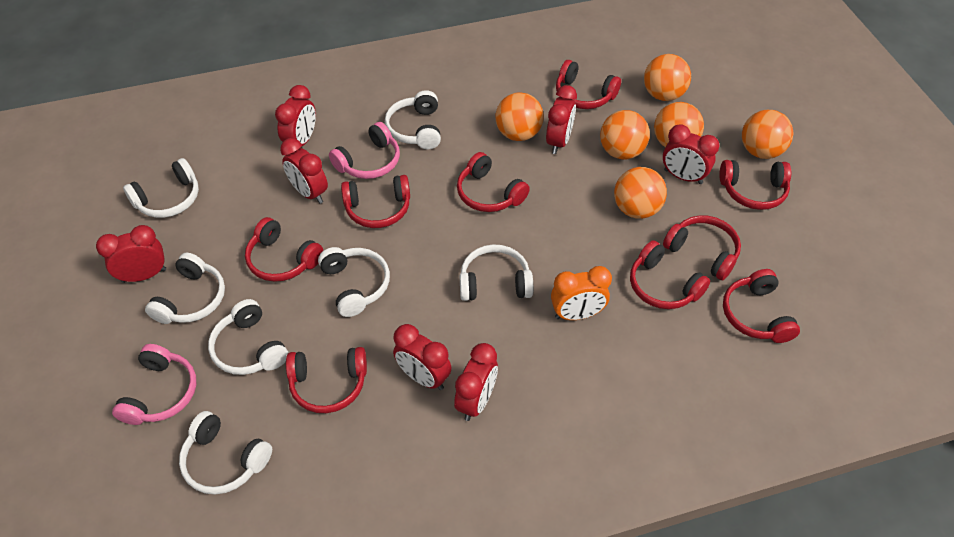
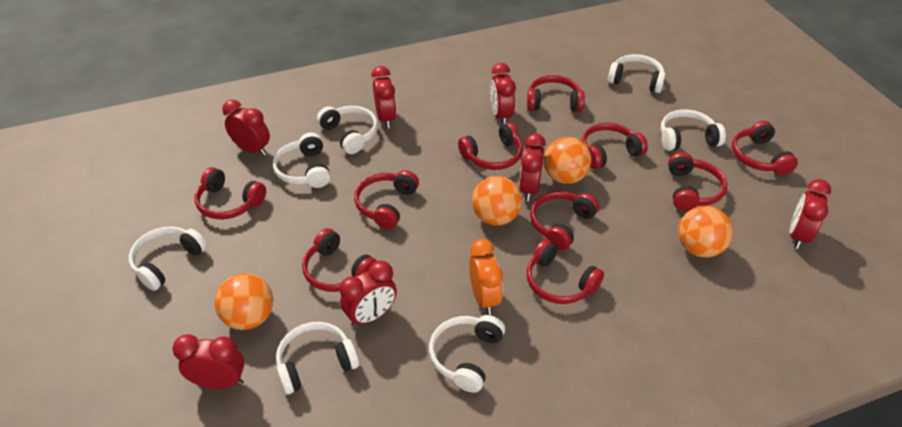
orange ball: [496,92,544,141] [600,110,650,159] [614,167,667,219] [644,54,691,101] [654,102,704,147] [742,110,793,159] = 6 -> [215,273,273,330] [472,176,522,226] [544,137,591,184] [678,206,733,258] = 4
pink headphones: [112,344,196,425] [329,122,400,179] = 2 -> none = 0
red headphones: [245,217,323,282] [286,347,367,413] [341,175,410,228] [457,152,530,212] [556,60,621,109] [630,240,710,309] [663,215,741,280] [719,160,791,210] [723,269,800,343] = 9 -> [195,167,266,219] [302,228,377,292] [354,170,419,229] [458,122,523,170] [527,75,585,112] [527,239,604,304] [530,191,599,250] [582,123,648,169] [668,152,727,211] [732,121,798,175] = 10

